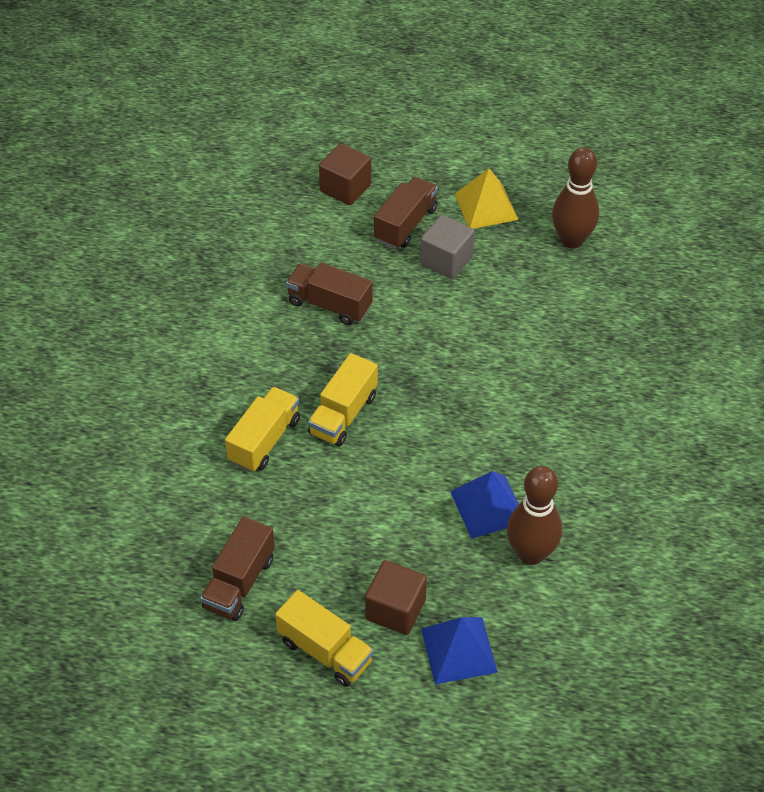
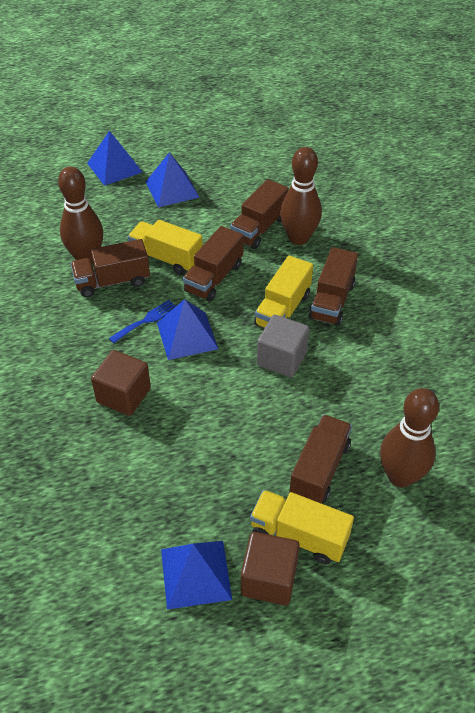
blue fork: none = 0 -> [109,300,175,343] = 1
blue pyramid: [421,617,498,684] [450,471,519,539] = 2 -> [87,130,142,186] [146,152,200,208] [157,299,218,360] [161,541,232,610] = 4
brown bowling pin: [507,466,562,565] [552,147,599,249] = 2 -> [58,167,103,263] [280,147,322,245] [380,388,439,487] = 3
brown truck: [200,517,275,621] [286,262,373,325] [374,177,438,249] = 3 -> [70,239,150,297] [183,226,243,302] [230,179,289,249] [289,415,352,504] [308,247,358,326] = 5
yellow pyramid: [454,168,519,229] = 1 -> none = 0

